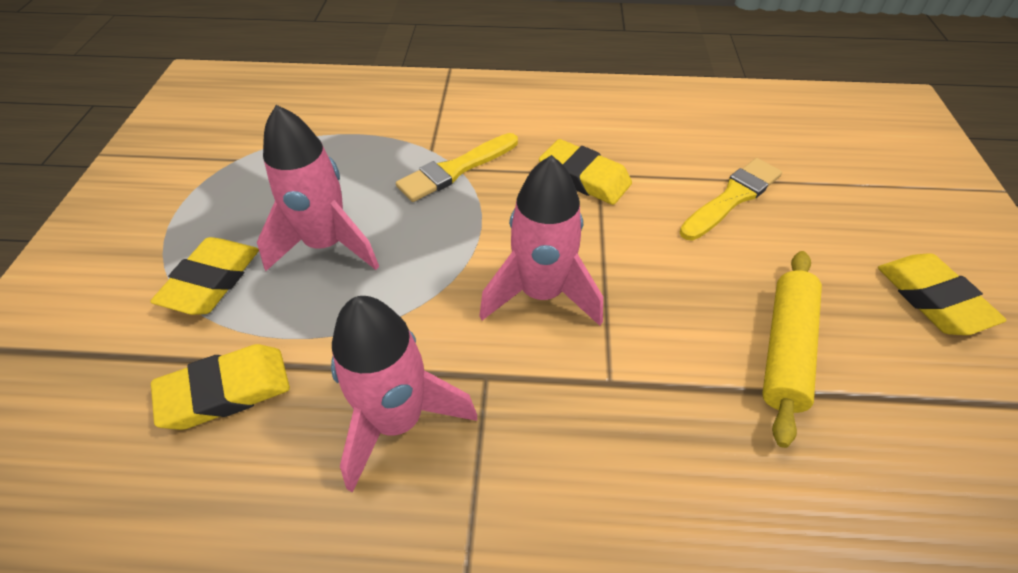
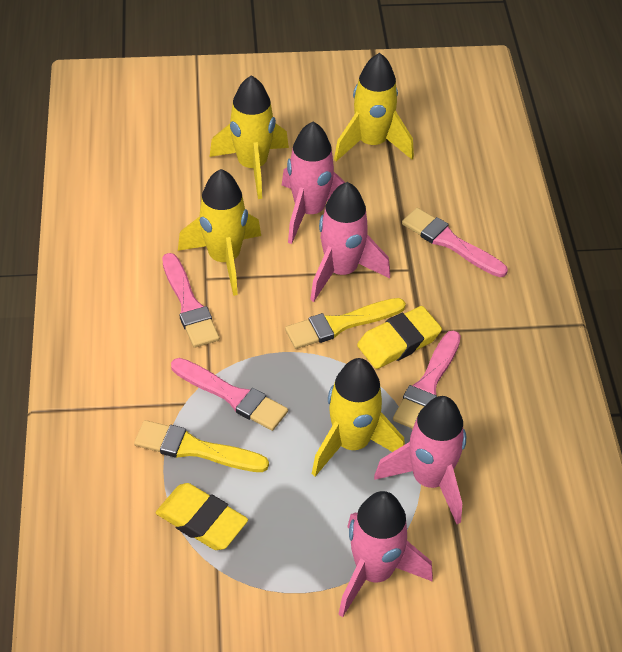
pink brush: none = 0 -> [162,253,220,348] [171,358,288,431] [393,330,461,429] [402,208,508,277] = 4
pink rocket: [257,105,379,271] [331,296,477,493] [479,155,603,326] = 3 -> [282,122,346,244] [310,182,390,302] [338,491,433,617] [374,396,466,524] = 4
yellow eraser: [150,237,259,315] [151,344,290,430] [539,139,632,205] [878,253,1007,335] = 4 -> [156,483,248,550] [357,306,442,369] = 2
yellow rocket: none = 0 -> [178,169,261,296] [209,75,289,199] [312,358,405,477] [334,53,414,161] = 4
yellow rolling pin: [762,251,822,448] = 1 -> none = 0

